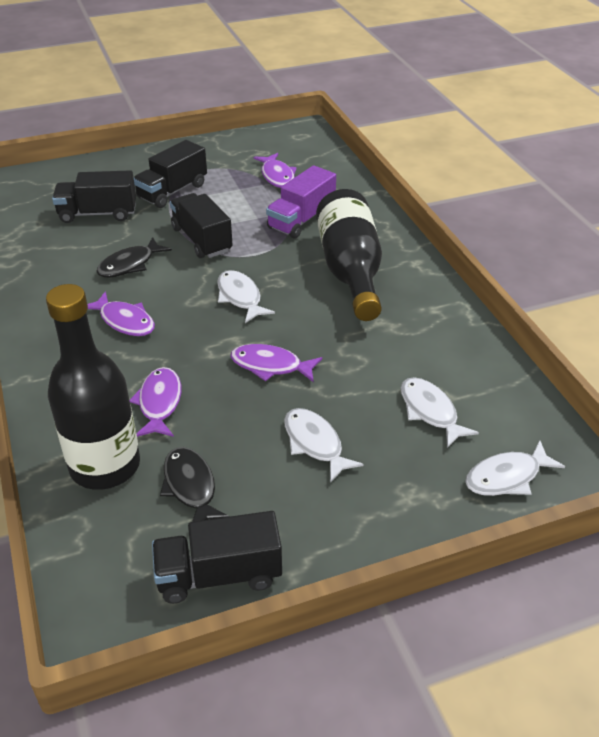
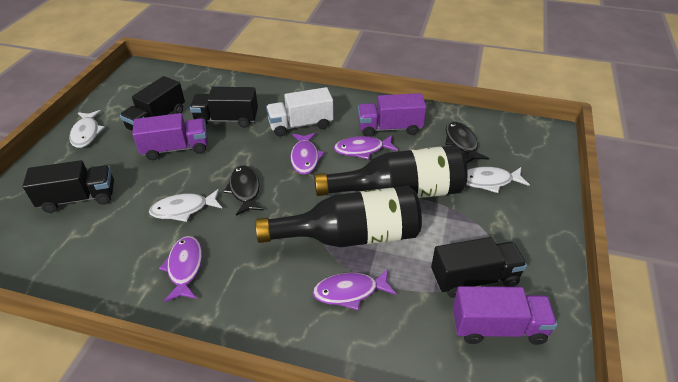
purple truck: [266,165,336,239] = 1 -> [132,113,208,160] [358,93,427,137] [453,286,557,345] = 3
white fish: [217,270,275,323] [284,408,364,483] [401,377,479,448] [465,441,565,496] = 4 -> [69,110,105,148] [149,189,222,222] [466,167,530,193] = 3
white truck: none = 0 -> [266,87,334,137] = 1

